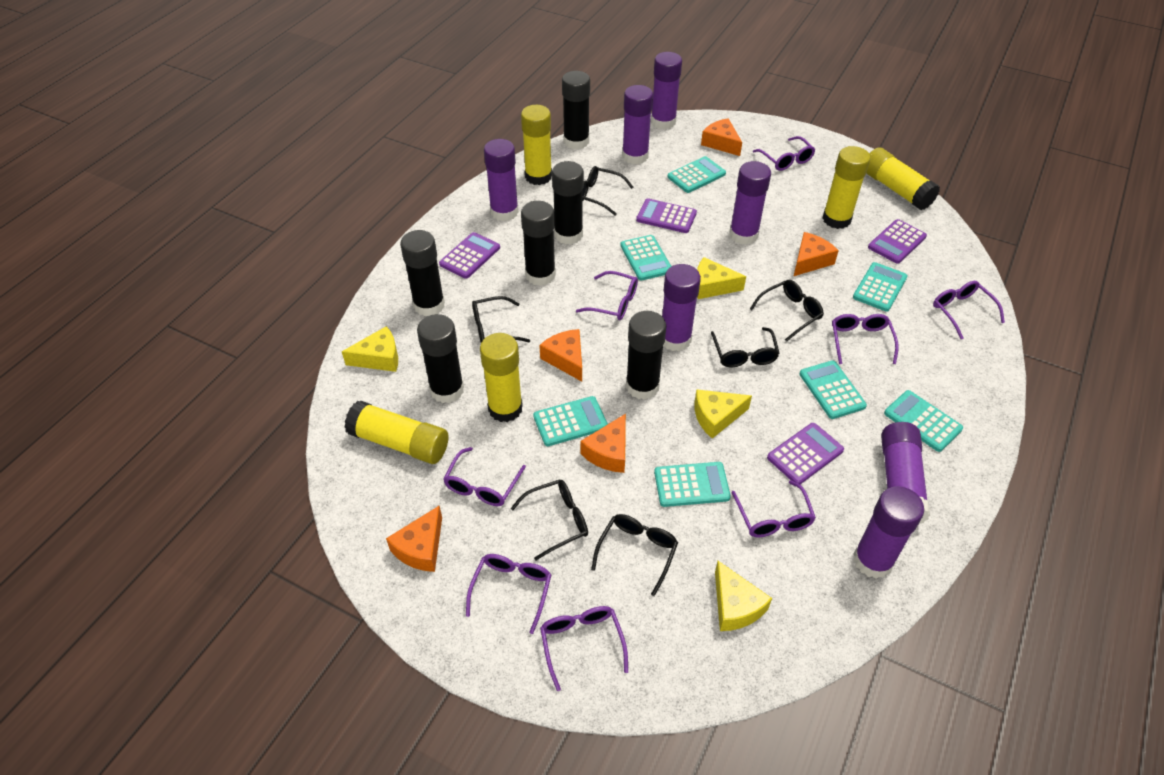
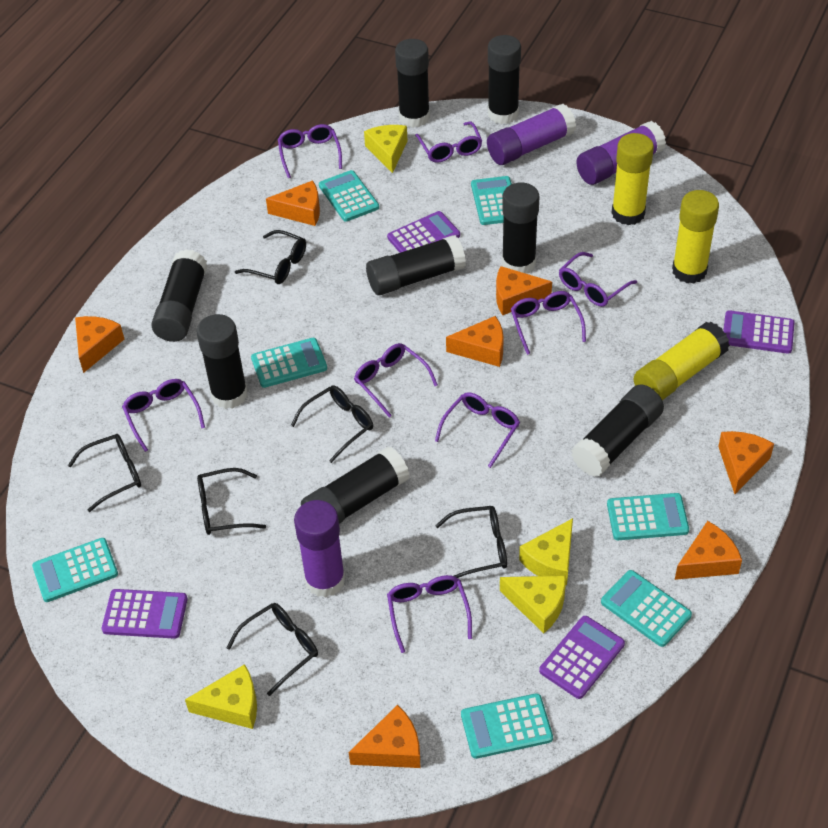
black glue stick: [400,230,445,316] [417,314,464,403] [521,201,556,286] [552,161,584,244] [562,71,590,149] [626,311,666,400] = 6 -> [151,249,207,342] [197,314,248,409] [301,447,410,524] [366,235,466,295] [395,39,430,128] [488,35,521,124] [502,183,539,274] [571,384,664,477] = 8
orange cheese: [386,506,442,572] [539,329,582,382] [580,414,626,473] [701,118,742,156] [794,232,839,276] = 5 -> [75,316,124,373] [266,180,320,226] [349,705,420,768] [446,316,504,367] [496,266,552,315] [675,521,742,580] [718,431,774,494] = 7
purple glue stick: [484,139,519,221] [622,85,653,164] [651,52,682,129] [662,264,701,351] [729,161,771,245] [853,486,924,579] [881,422,930,524] = 7 -> [294,500,345,598] [487,104,576,165] [576,121,666,185] = 3
yellow glue stick: [344,401,448,464] [480,333,523,422] [521,105,552,185] [822,146,870,229] [866,147,940,210] = 5 -> [612,133,654,225] [634,322,730,400] [672,190,719,284] = 3

